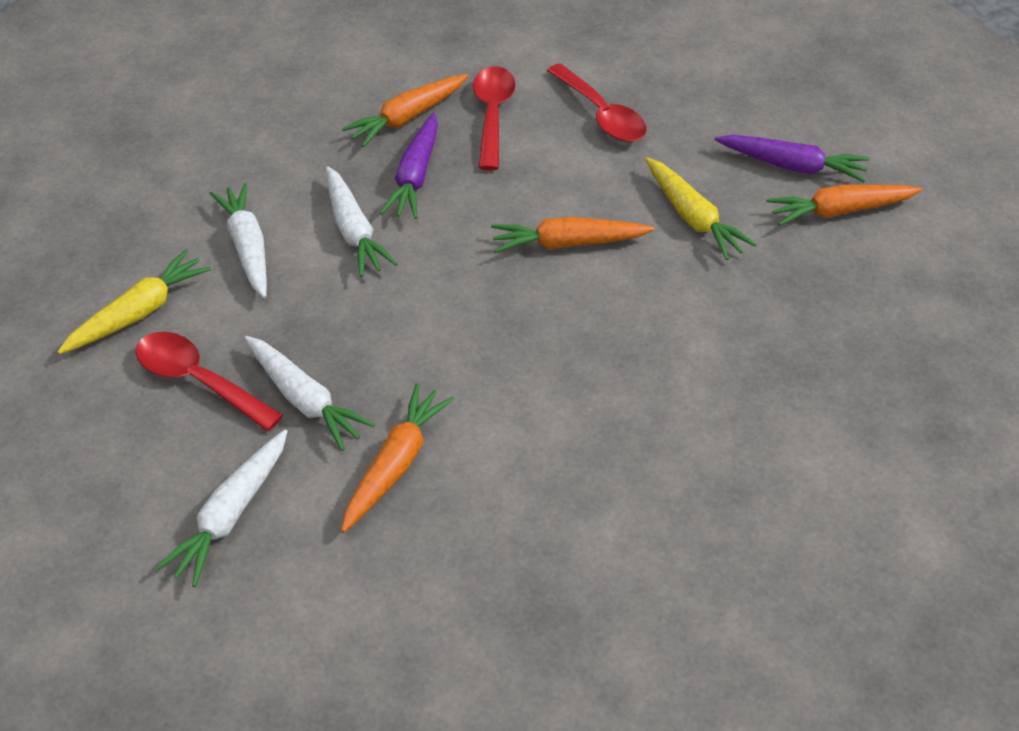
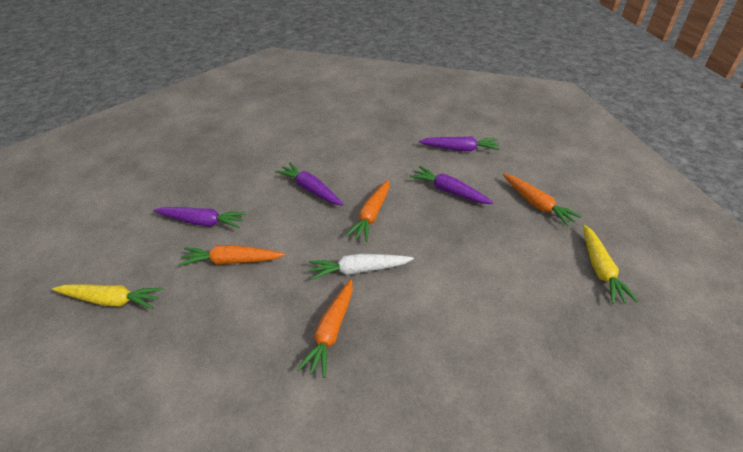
purple carrot: [380,113,438,219] [715,135,870,182] = 2 -> [153,207,247,228] [275,162,343,206] [410,166,494,204] [419,136,500,151] = 4
red spoon: [135,332,283,431] [473,66,516,170] [547,63,647,142] = 3 -> none = 0
white carrot: [156,429,287,587] [210,183,267,298] [244,336,375,451] [326,166,397,277] = 4 -> [309,254,414,280] = 1

